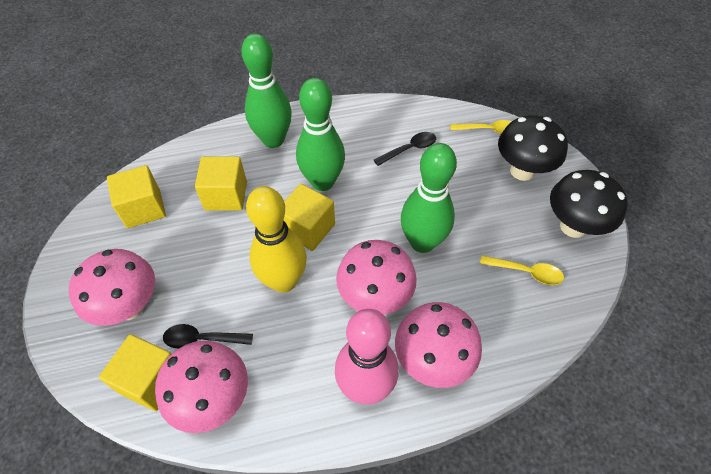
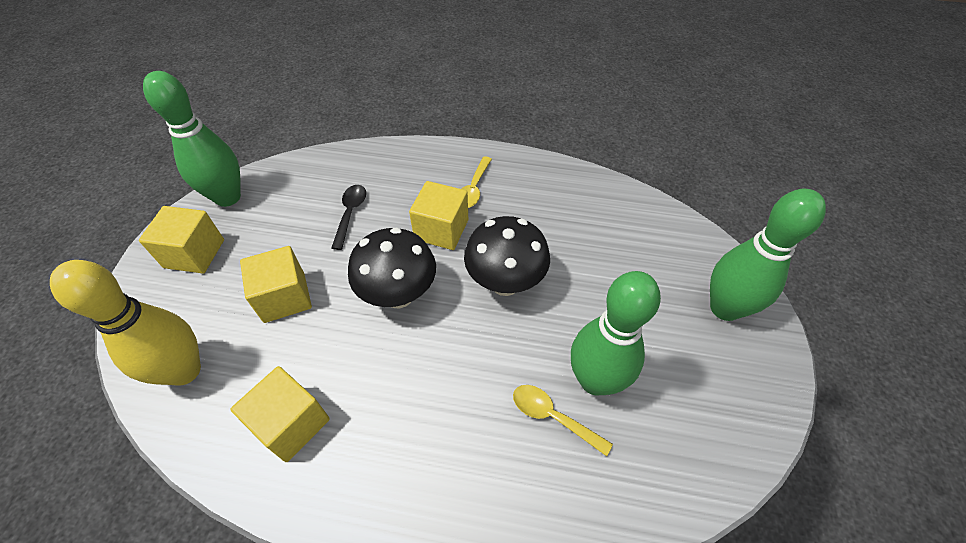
black spoon: [163,324,253,349] [374,132,436,166] = 2 -> [331,185,366,250] = 1
pink bowling pin: [335,309,398,405] = 1 -> none = 0
pink mushroom: [68,249,155,326] [155,341,248,433] [336,240,417,315] [395,302,482,388] = 4 -> none = 0

